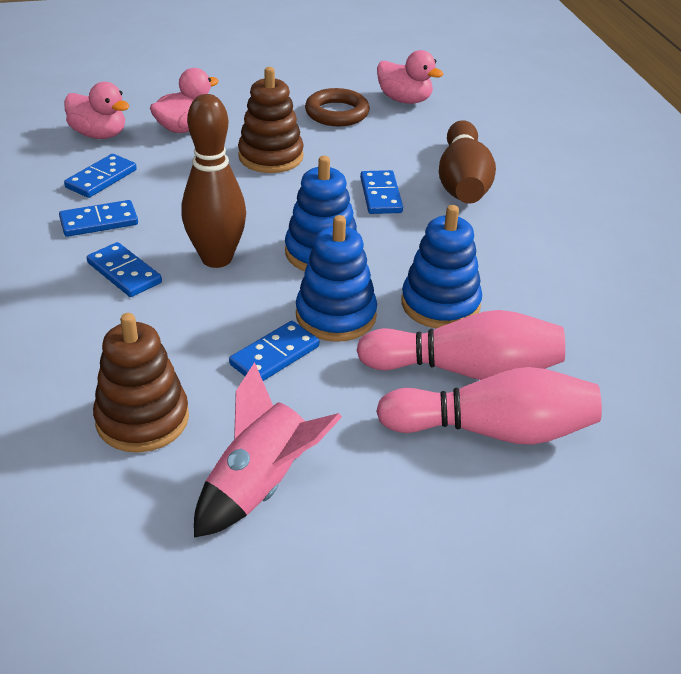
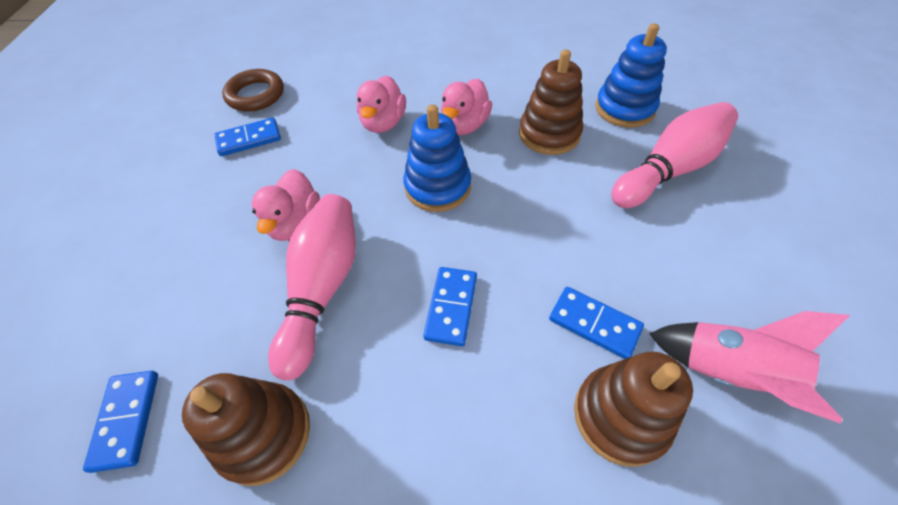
blue domino: [59,200,138,237] [64,154,137,198] [87,242,162,297] [229,321,319,381] [360,170,403,214] = 5 -> [83,371,158,473] [214,118,281,156] [423,267,477,346] [549,287,644,359] = 4
blue stacking toy: [285,156,357,271] [296,215,377,342] [401,205,482,328] = 3 -> [403,104,471,212] [595,23,667,128] = 2
brown bowling pin: [181,94,246,268] [439,120,496,204] = 2 -> none = 0
brown stacking toy: [93,313,189,453] [238,67,304,173] = 2 -> [182,373,310,486] [519,49,583,155] [574,351,693,467] = 3

